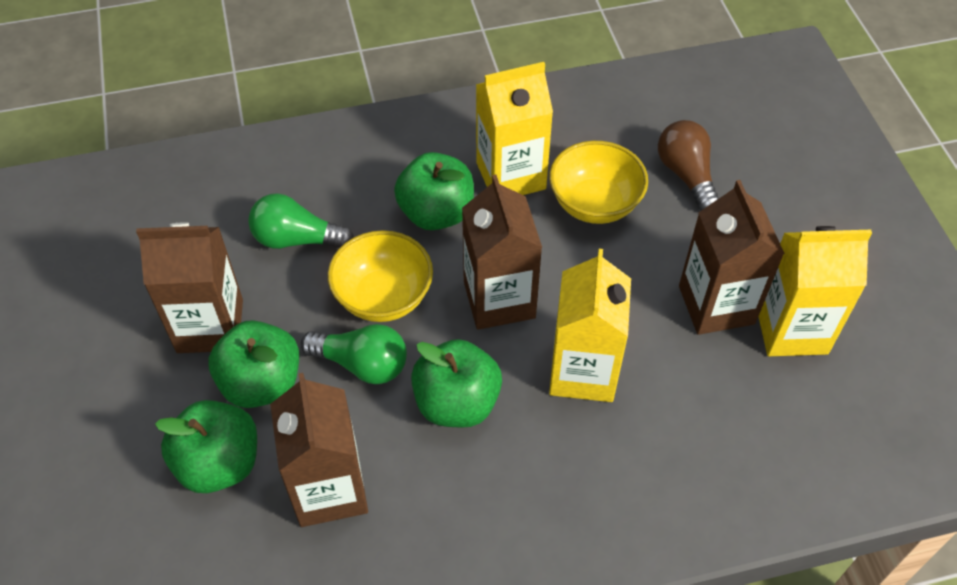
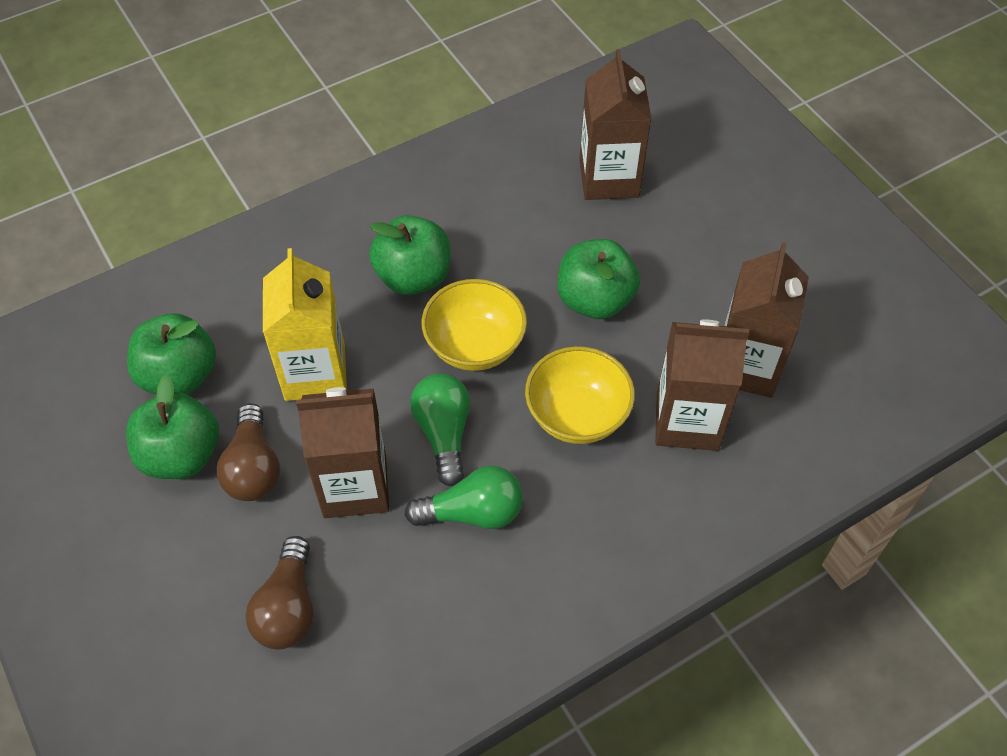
brown light bulb: [658,120,719,210] = 1 -> [217,403,280,501] [246,536,314,649] = 2
yellow carton: [476,62,553,195] [549,249,631,402] [758,226,872,356] = 3 -> [263,248,347,401] = 1

